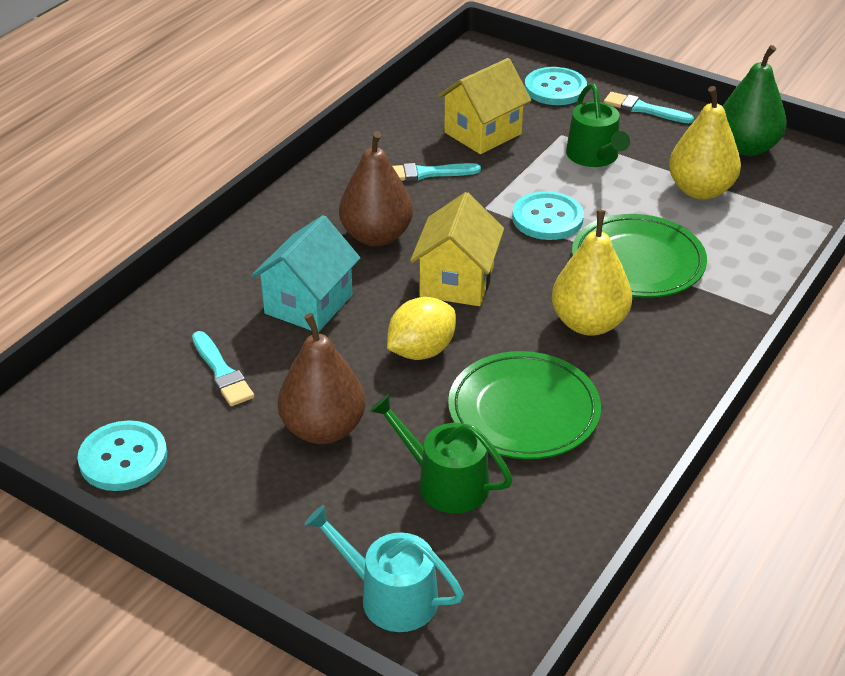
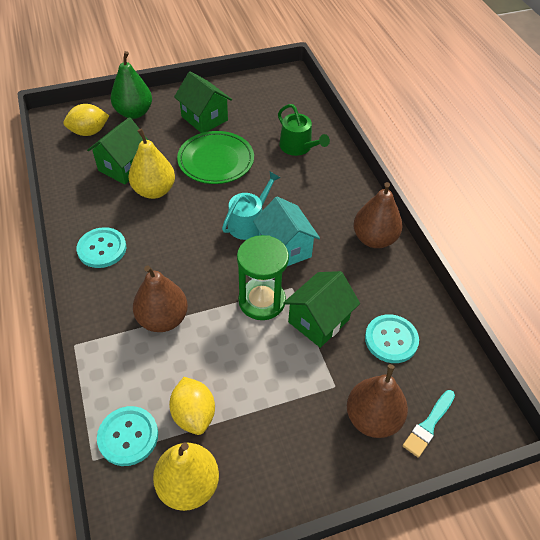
brown pear: [278,313,365,444] [339,131,413,246] = 2 -> [133,265,188,332] [347,364,408,438] [353,182,403,248] = 3
green hourglass: none = 0 -> [237,235,289,320] = 1
green house: none = 0 -> [87,117,148,184] [174,71,232,133] [283,271,360,348] = 3
green plate: [448,351,601,459] [572,214,707,298] = 2 -> [177,131,254,184] = 1
green watering can: [370,394,513,513] [566,83,630,167] = 2 -> [278,104,330,156] = 1
turquoise brush: [192,331,254,406] [392,163,481,181] [604,92,694,123] = 3 -> [403,390,455,458] = 1
yellow house: [410,192,504,306] [437,58,532,154] = 2 -> none = 0
yellow lemon: [387,297,456,360] = 1 -> [64,104,109,136] [169,377,215,435] = 2

